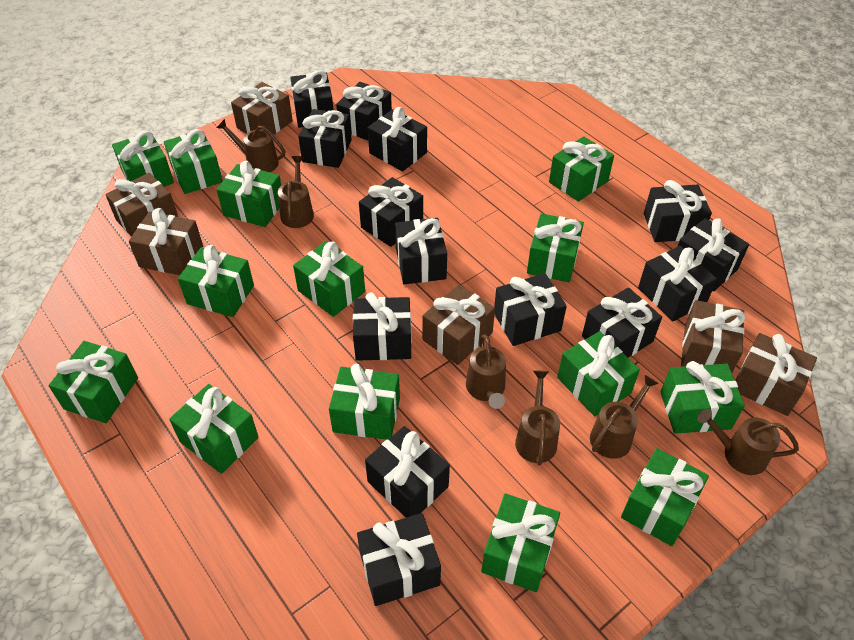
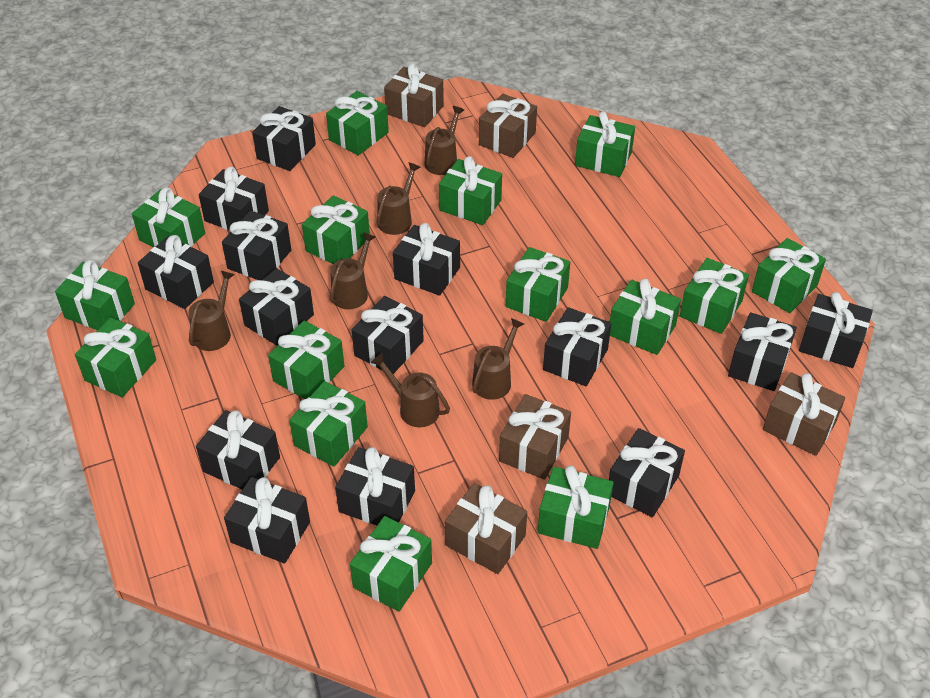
brown gift: [105,173,178,237] [129,208,203,275] [231,82,293,135] [423,284,495,365] [681,300,746,373] [735,333,817,416] = 6 -> [384,63,444,127] [445,483,527,574] [479,94,537,158] [499,394,571,480] [763,372,845,456] = 5
green gift: [48,341,138,423] [112,131,174,187] [164,129,223,194] [169,384,259,474] [178,245,254,317] [216,161,281,227] [293,241,365,317] [329,364,400,440] [481,493,560,592] [527,213,584,282] [549,136,614,202] [557,331,640,416] [621,448,709,546] [660,361,745,434] = 14 -> [55,260,135,330] [75,317,156,397] [132,187,205,247] [268,320,344,399] [289,381,368,467] [302,195,370,264] [326,91,389,156] [350,516,432,612] [439,156,502,225] [506,247,570,322] [538,465,614,549] [575,111,635,177] [610,279,681,355] [680,258,749,334] [752,238,826,313] = 15

